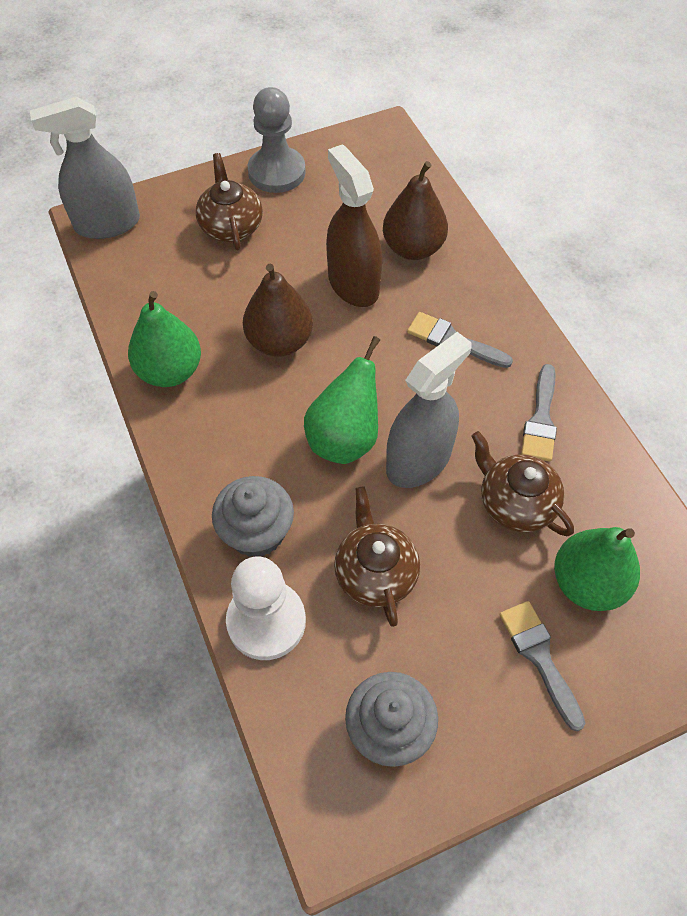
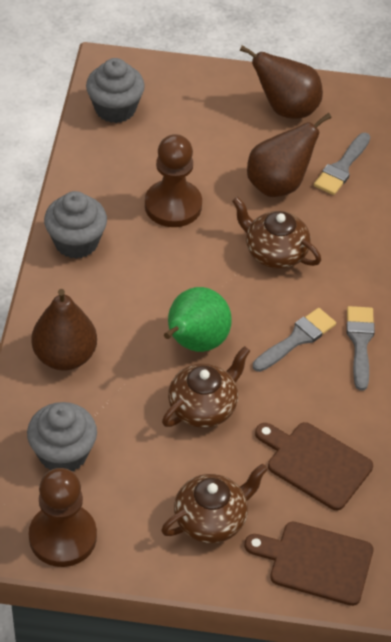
brown cutting board: none = 0 -> [244,522,373,606] [255,422,373,510] = 2
brown pawn: none = 0 -> [29,468,97,567] [145,134,202,227] = 2
brown pear: [243,263,313,357] [383,161,448,260] = 2 -> [31,289,97,371] [239,45,323,119] [247,113,332,197] = 3
brown spray bottle: [326,144,382,307] = 1 -> none = 0
green pear: [128,291,201,387] [304,336,380,464] [554,527,640,611] = 3 -> [164,287,232,352] = 1
grey cupcake: [212,476,294,557] [345,672,438,767] = 2 -> [27,402,97,471] [44,191,107,259] [86,58,145,123] = 3
grey pawn: [248,87,306,193] = 1 -> none = 0
grey spray bottle: [30,97,140,239] [386,332,472,488] = 2 -> none = 0
white pawn: [226,557,306,660] = 1 -> none = 0

